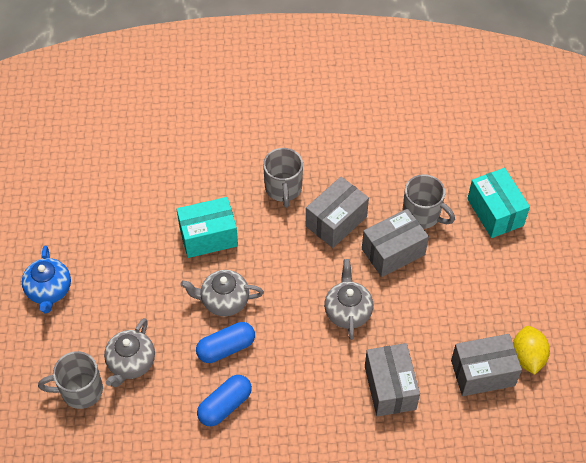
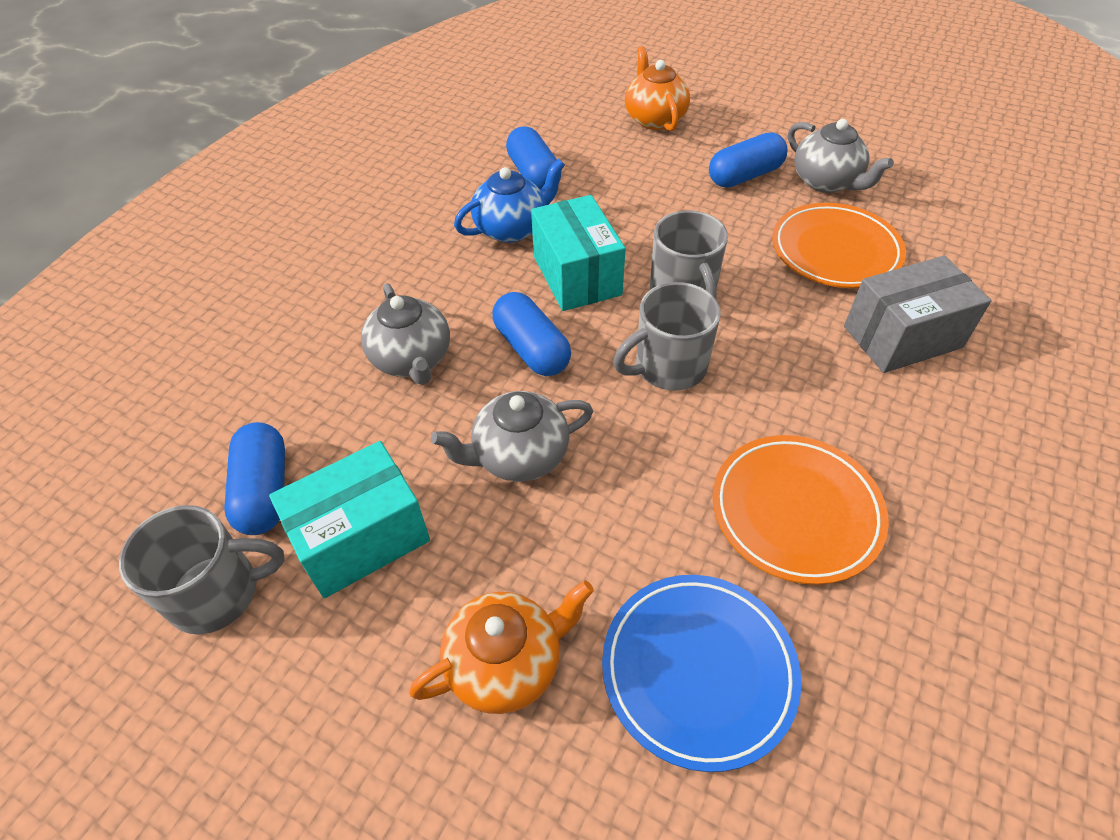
blue capsule: [196,322,255,363] [197,375,252,426] = 2 -> [224,422,285,535] [492,292,571,376] [506,126,562,189] [709,133,788,188] = 4
blue plate: none = 0 -> [602,575,802,772] = 1
grey box: [306,177,369,248] [362,209,429,277] [365,343,420,417] [451,334,522,396] = 4 -> [844,256,992,373] = 1
orange plate: none = 0 -> [713,435,889,585] [772,203,906,288] = 2
orange teapot: none = 0 -> [409,580,594,714] [625,46,690,131] = 2
yellow lemon: [513,326,550,375] = 1 -> none = 0

